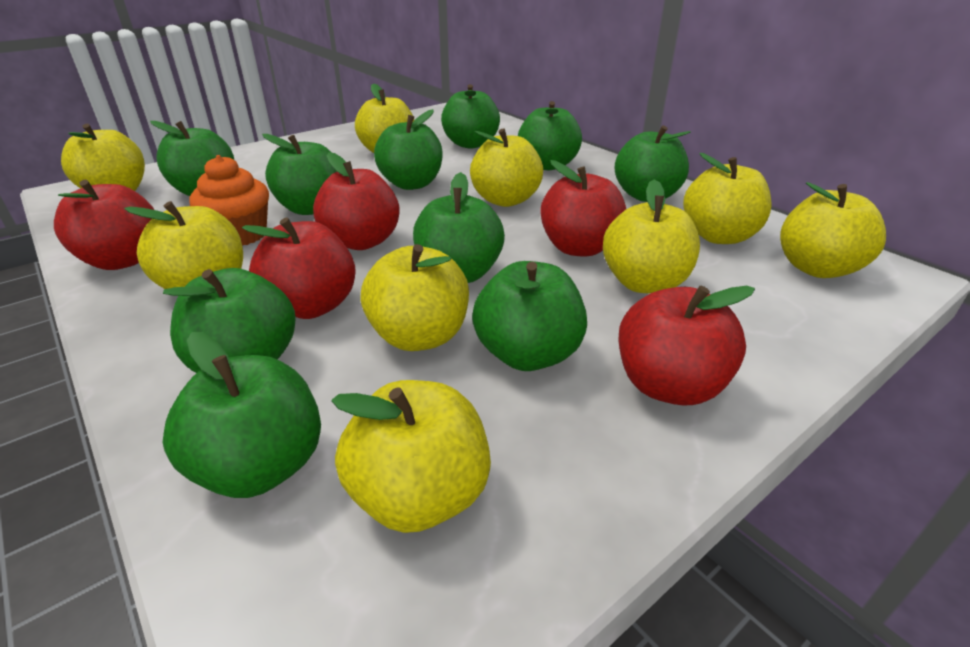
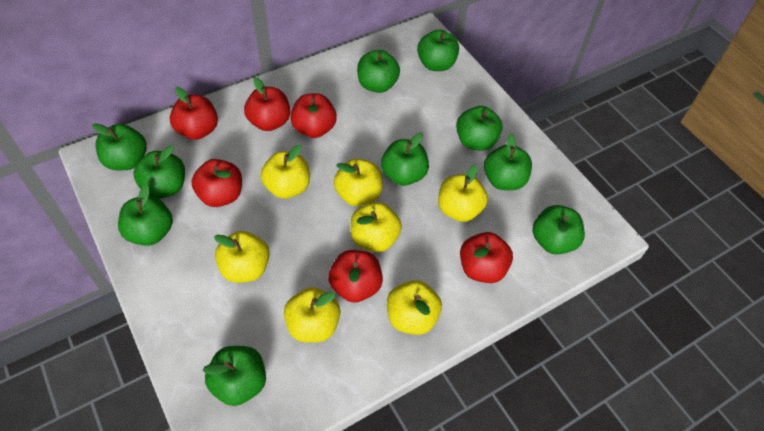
orange cupcake: [190,155,269,246] = 1 -> none = 0
red apple: [54,179,154,270] [242,217,356,319] [313,152,400,250] [541,160,626,257] [619,286,755,406] = 5 -> [170,87,218,140] [191,159,242,207] [244,77,290,131] [290,93,337,138] [329,250,383,303] [460,232,513,283] = 6
yellow apple: [61,124,145,191] [125,201,243,289] [331,380,491,533] [355,83,414,153] [360,244,469,351] [470,128,543,207] [603,179,700,293] [683,153,772,244] [780,182,886,278] = 9 -> [214,231,270,283] [261,145,310,199] [284,287,340,343] [334,159,383,206] [351,202,402,252] [387,280,442,335] [438,165,488,222] = 7

